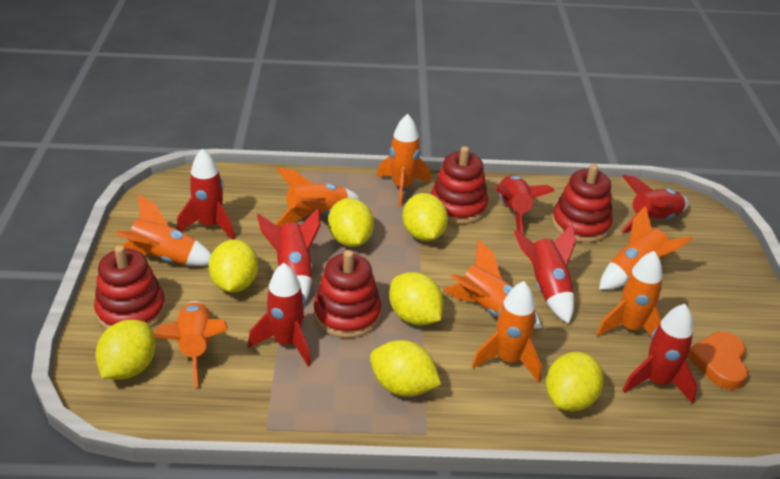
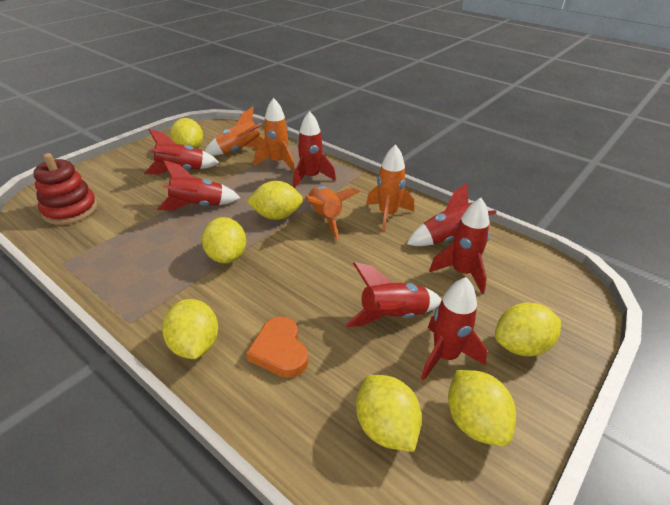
orange rocket: [114,194,211,266] [153,301,228,387] [275,167,361,226] [377,114,431,207] [443,239,542,329] [472,281,542,383] [597,251,663,336] [599,205,693,290] = 8 -> [205,107,264,155] [254,98,295,172] [305,186,360,239] [366,144,414,232] = 4
red stacking toy: [94,245,166,330] [314,250,381,338] [431,146,488,224] [552,164,613,243] = 4 -> [33,153,97,225] = 1

